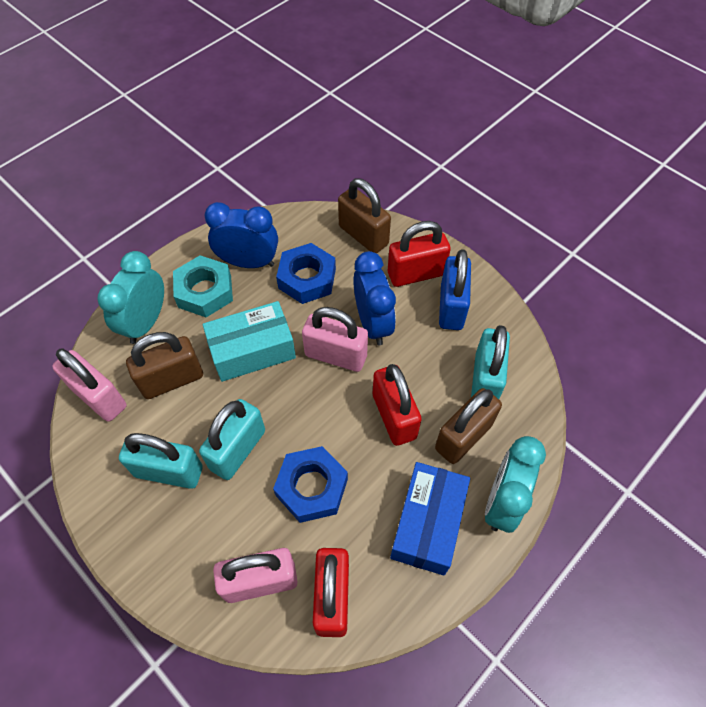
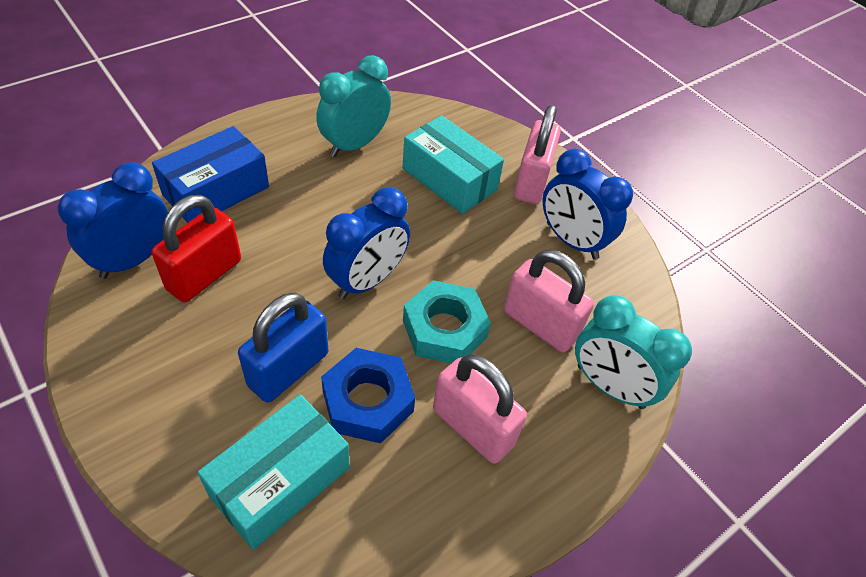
blue clock: [204,202,278,268] [353,251,396,345] = 2 -> [57,162,168,279] [323,187,410,299] [543,149,633,260] = 3
blue nut: [273,446,348,523] [276,243,336,304] = 2 -> [321,348,415,444] = 1
brown padlock: [126,332,203,399] [338,178,391,253] [435,388,502,464] = 3 -> none = 0
red padlock: [313,548,349,637] [373,364,422,446] [388,221,451,287] = 3 -> [152,195,241,302] = 1
turquoise box: [203,301,296,382] = 1 -> [197,394,349,550] [402,115,504,214] = 2
turquoise padlock: [119,433,203,489] [199,399,265,480] [471,325,510,399] = 3 -> none = 0

